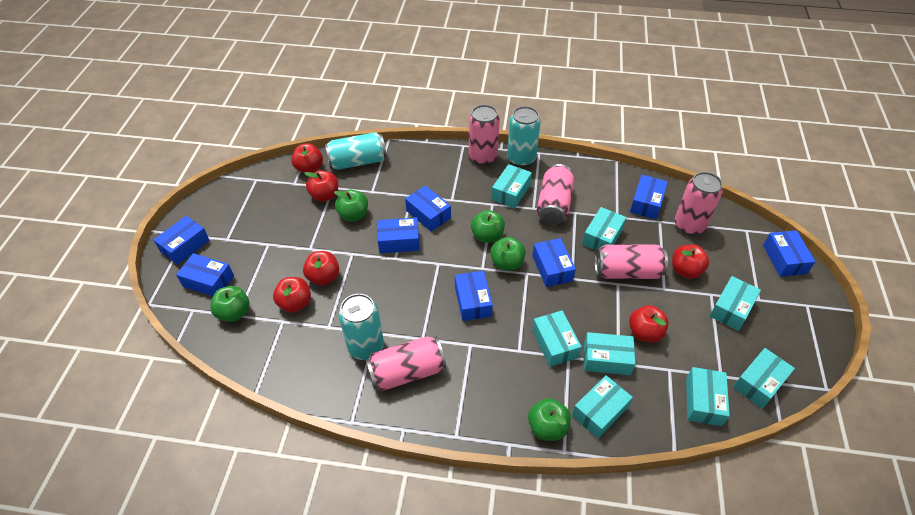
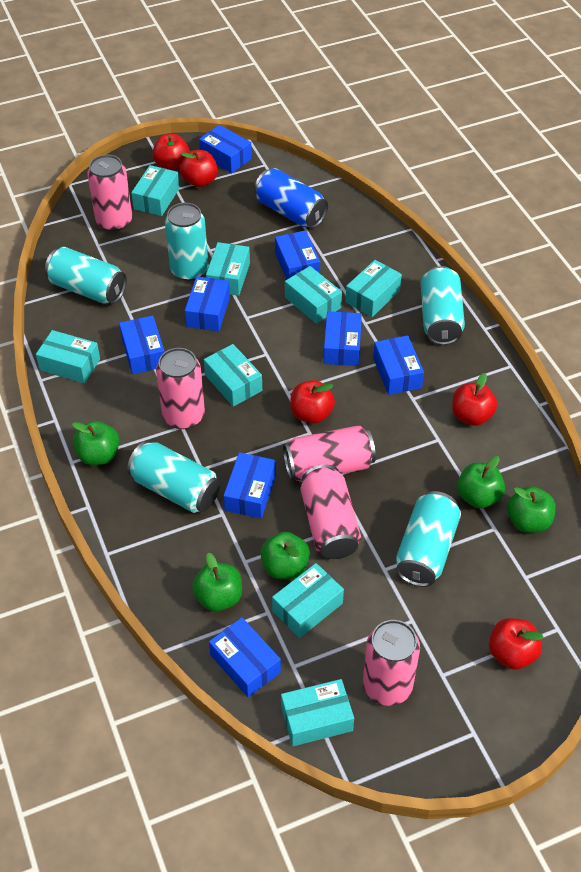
blue can: none = 0 -> [254,168,328,228] = 1
red apple: [273,277,311,313] [291,144,323,173] [303,251,339,286] [304,170,338,202] [629,305,669,342] [672,244,710,279] = 6 -> [153,134,190,171] [180,150,218,187] [290,380,335,424] [452,373,497,426] [489,618,544,670] = 5
turquoise can: [325,132,386,170] [339,294,384,360] [507,106,541,167] = 3 -> [45,247,127,304] [127,441,220,513] [165,203,208,281] [396,491,461,587] [421,266,465,345] = 5

